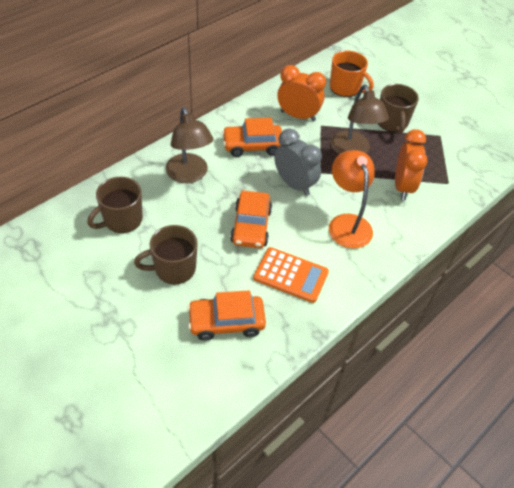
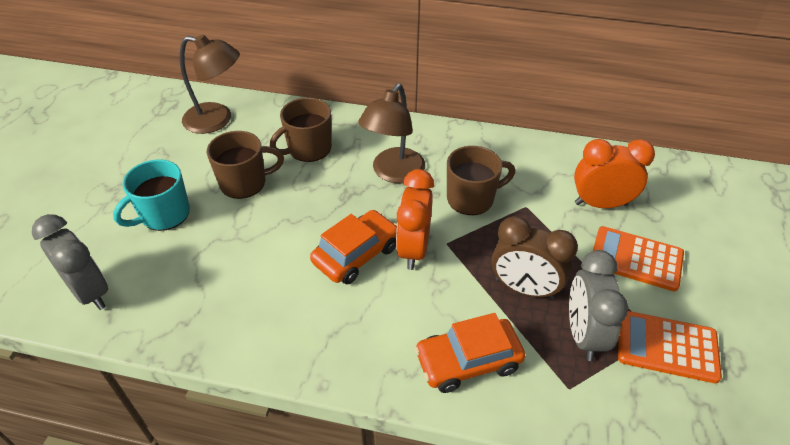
brown clock: none = 0 -> [491,216,578,299] = 1
grey clock: [274,128,322,196] = 1 -> [32,214,108,310] [569,250,629,361] = 2
orange calculator: [253,247,329,303] = 1 -> [593,226,684,291] [618,311,722,383] = 2
orange car: [187,291,266,341] [222,118,282,157] [230,190,272,248] = 3 -> [310,210,397,284] [414,313,525,393] = 2
orange lamp: [329,150,375,249] = 1 -> none = 0
orange mug: [330,51,374,97] = 1 -> none = 0
turquoise mug: none = 0 -> [113,160,190,231] = 1

